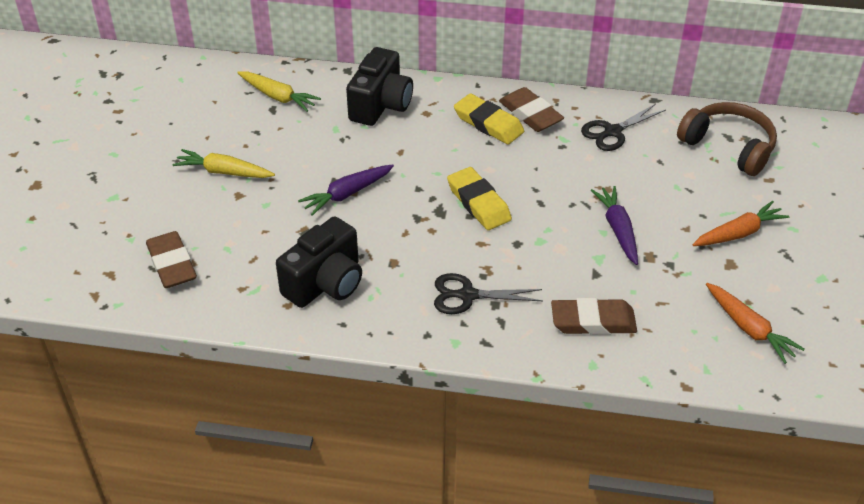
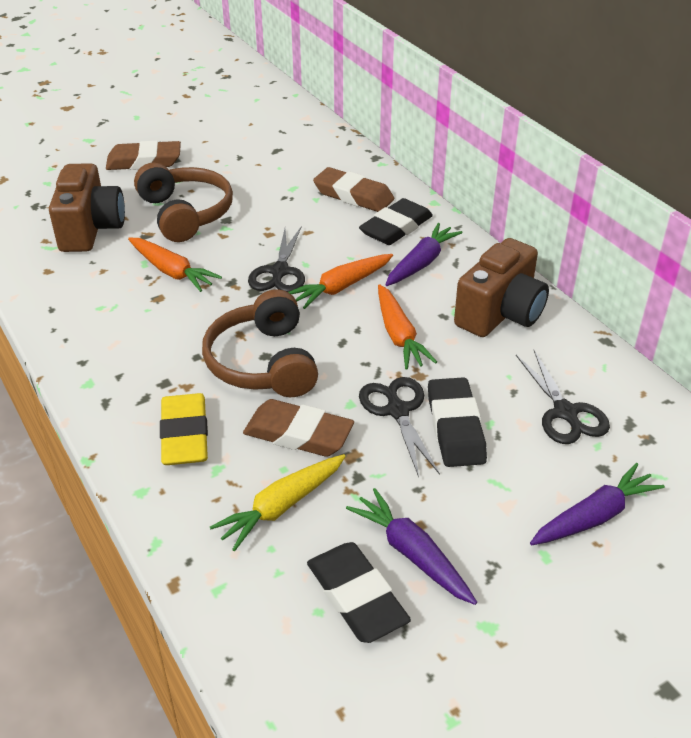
black camera: [276,216,362,308] [346,47,413,126] = 2 -> none = 0
black eraser: none = 0 -> [307,542,411,643] [359,198,433,245] [428,377,487,467] = 3
black scissors: [434,273,543,314] [581,104,666,151] = 2 -> [248,227,305,292] [359,377,440,477] [516,350,610,444] = 3
brown camera: none = 0 -> [49,163,125,252] [454,238,549,337] = 2
brown headphones: [677,102,777,176] = 1 -> [134,163,233,242] [202,289,318,397] = 2
orange carrot: [692,201,790,246] [706,283,805,364] = 2 -> [128,237,222,292] [288,254,393,309] [378,284,437,370] = 3
purple carrot: [298,164,394,216] [591,186,638,265] = 2 -> [346,488,477,605] [385,223,463,286] [530,463,665,545] = 3
yellow carrot: [172,149,275,178] [237,71,321,112] = 2 -> [210,454,346,551] = 1
yellow eraser: [447,167,512,230] [454,93,524,144] = 2 -> [160,393,208,465] = 1

